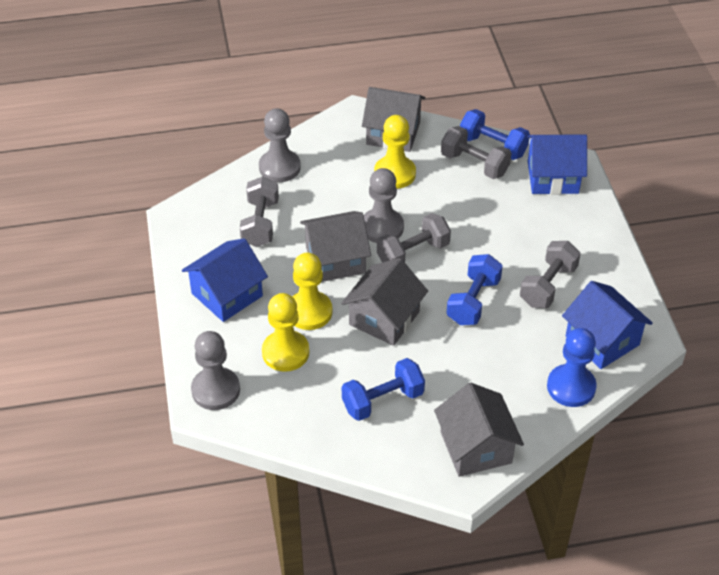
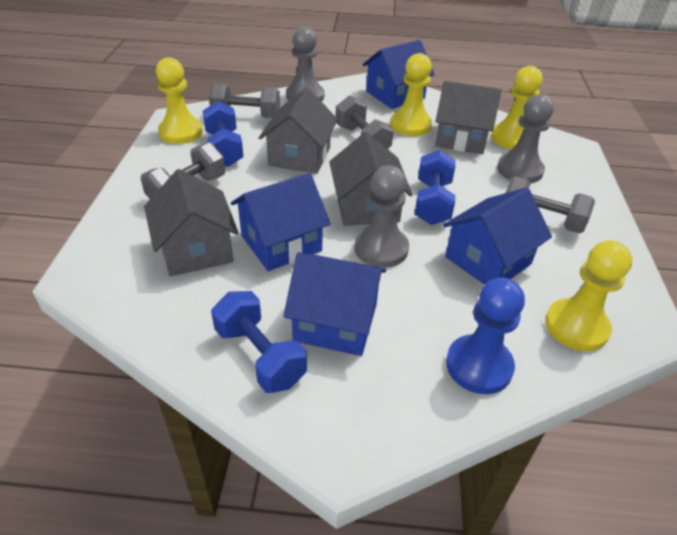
blue house: [182,238,268,322] [527,135,587,195] [562,281,653,369] = 3 -> [231,173,331,271] [283,253,386,356] [362,40,435,109] [443,188,552,285] = 4
yellow pawn: [262,293,309,372] [292,253,333,330] [374,115,416,189] = 3 -> [156,57,203,144] [390,53,432,136] [491,66,543,149] [545,240,633,351] = 4

